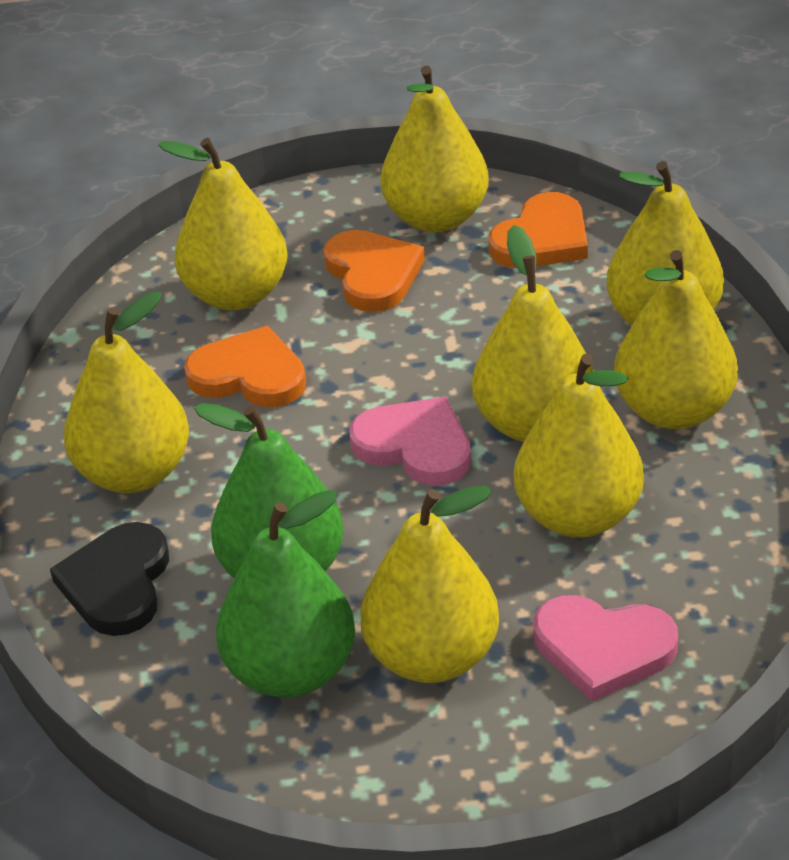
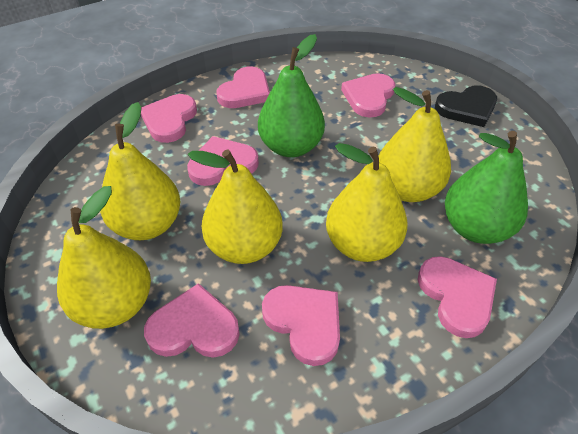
orange heart: [184,326,306,407] [324,230,425,312] [488,192,588,268] = 3 -> none = 0
pink heart: [350,397,471,486] [534,595,678,702] = 2 -> [141,94,197,143] [144,283,240,357] [187,136,259,186] [217,66,270,108] [262,285,340,366] [341,73,395,118] [418,256,497,338] = 7
yellow pear: [64,291,189,493] [158,138,287,310] [360,486,499,683] [381,66,489,232] [472,225,594,442] [514,354,644,538] [607,161,724,326] [614,250,738,429] = 8 -> [57,186,151,329] [100,102,180,240] [188,149,283,264] [326,143,407,262] [378,87,451,202] = 5

